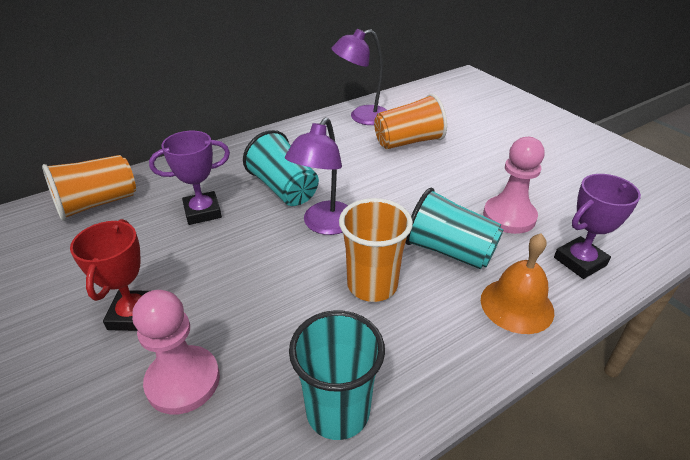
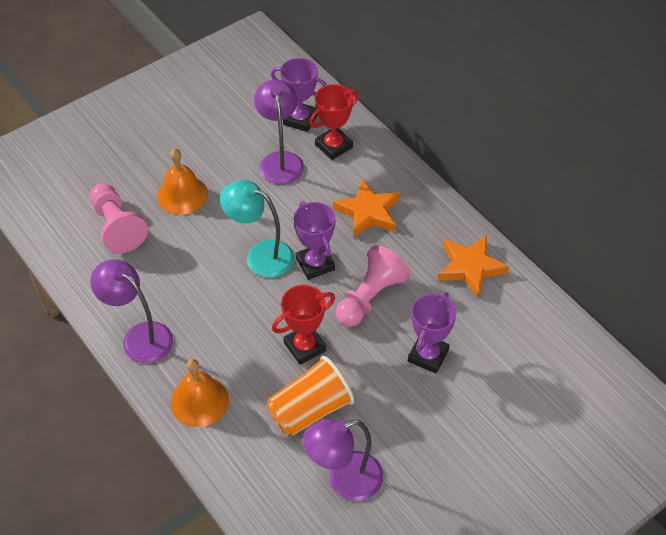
orange bell: [481,234,554,334] = 1 -> [157,149,208,215] [170,359,229,427] = 2
orange cup: [42,155,136,221] [339,198,413,302] [374,94,447,149] = 3 -> [267,356,354,436] = 1
orange star: none = 0 -> [333,179,400,238] [438,235,509,297] = 2
purple lamp: [285,117,348,235] [331,29,387,125] = 2 -> [90,259,173,363] [254,79,304,185] [303,419,383,501] = 3
purple trophy: [149,131,230,225] [554,174,641,279] = 2 -> [271,58,327,132] [294,201,336,280] [408,292,456,373] = 3
red trophy: [70,219,149,331] = 1 -> [272,285,335,365] [309,84,359,160] = 2
turquoise cup: [243,130,319,206] [289,310,385,440] [405,188,503,270] = 3 -> none = 0
turquoise lamp: none = 0 -> [220,180,294,278] = 1

